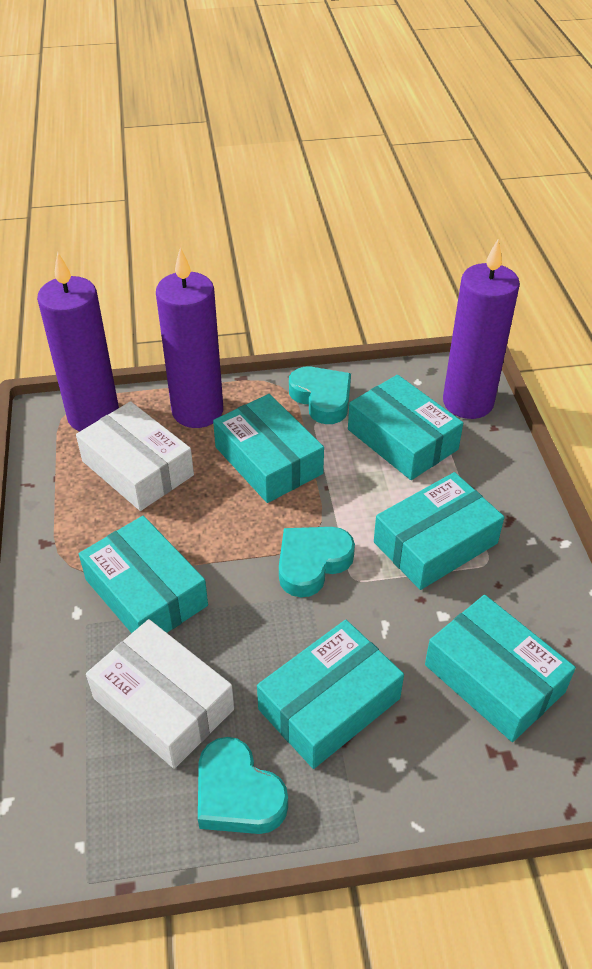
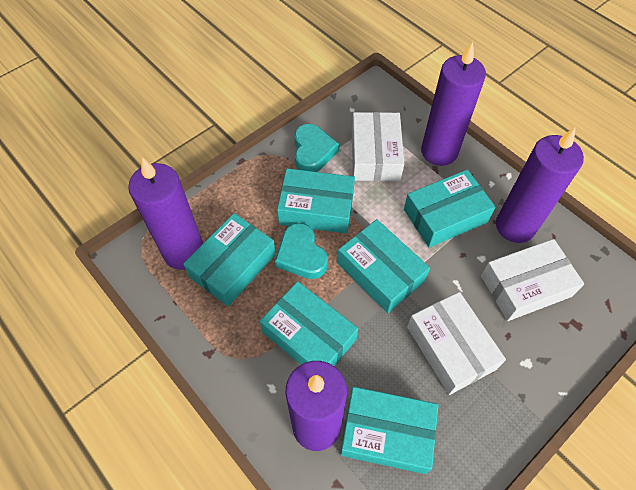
purple candle: [37,252,119,431] [156,247,223,428] [443,239,520,419] = 3 -> [128,157,203,270] [285,361,347,451] [421,41,486,166] [496,126,584,243] = 4
turquoise heart: [198,737,288,834] [279,527,355,597] [289,367,351,424] = 3 -> [275,223,328,279] [294,124,339,172] = 2
white box: [76,401,194,511] [86,619,234,769] = 2 -> [352,112,404,181] [407,292,506,395] [481,239,584,321] = 3

